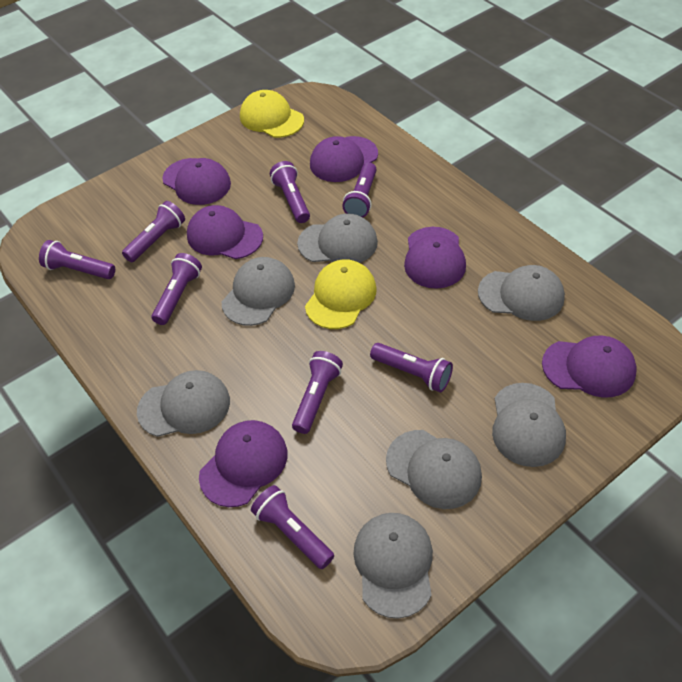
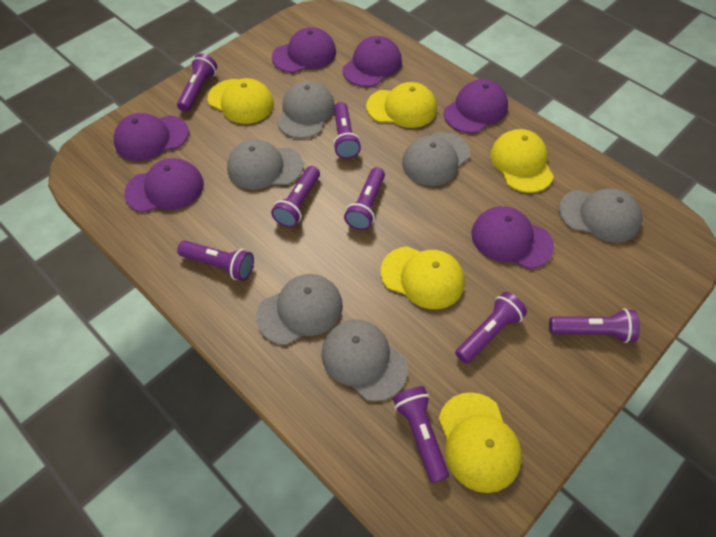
grey cap: [137,370,230,437] [222,257,295,326] [297,213,378,263] [353,513,433,619] [386,430,482,509] [478,265,565,321] [492,383,566,467] = 7 -> [227,139,303,190] [256,274,343,345] [277,80,335,138] [321,320,408,402] [402,132,470,186] [559,188,642,243] = 6
yellow cap: [240,90,304,138] [305,259,376,329] = 2 -> [208,78,274,124] [366,82,437,128] [381,246,465,309] [439,392,522,493] [490,129,554,193] = 5

